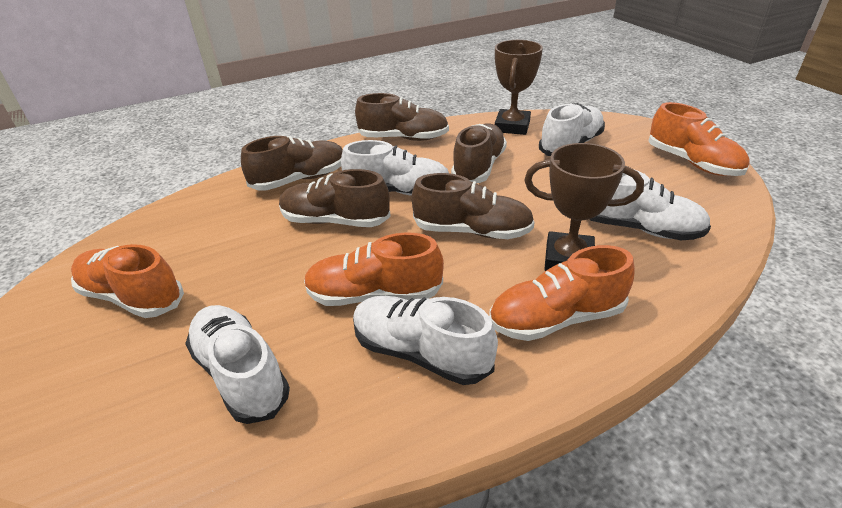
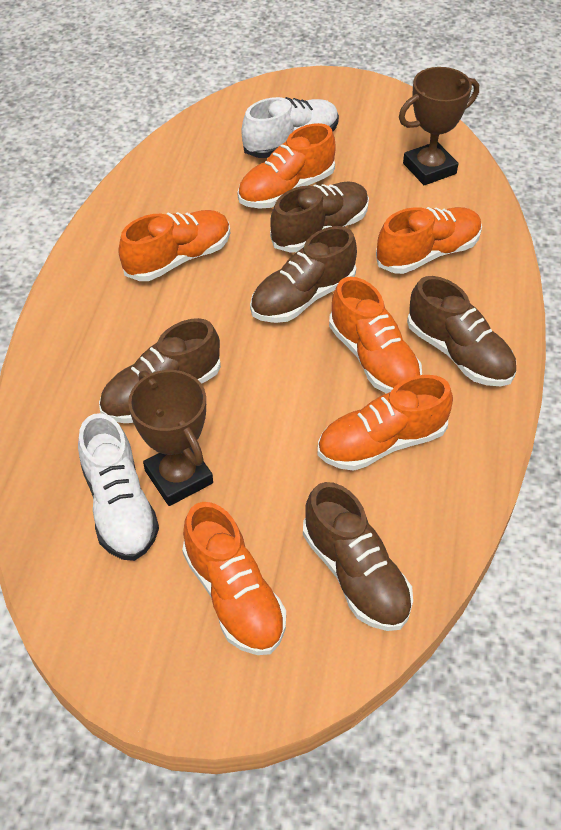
orange shoe: [71,244,184,318] [304,233,444,306] [489,245,635,341] [649,102,750,176] = 4 -> [118,210,230,281] [182,502,286,655] [238,123,336,209] [318,375,453,471] [329,277,422,393] [376,207,482,274] = 6
white shoe: [185,305,290,424] [341,140,449,196] [353,296,498,385] [539,103,605,156] [589,170,711,240] = 5 -> [78,413,159,561] [242,97,339,158] = 2

